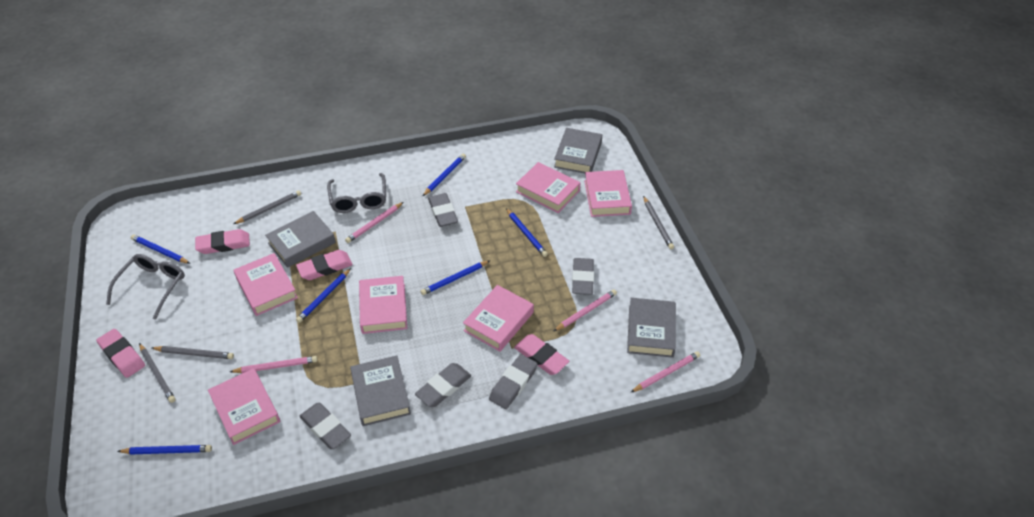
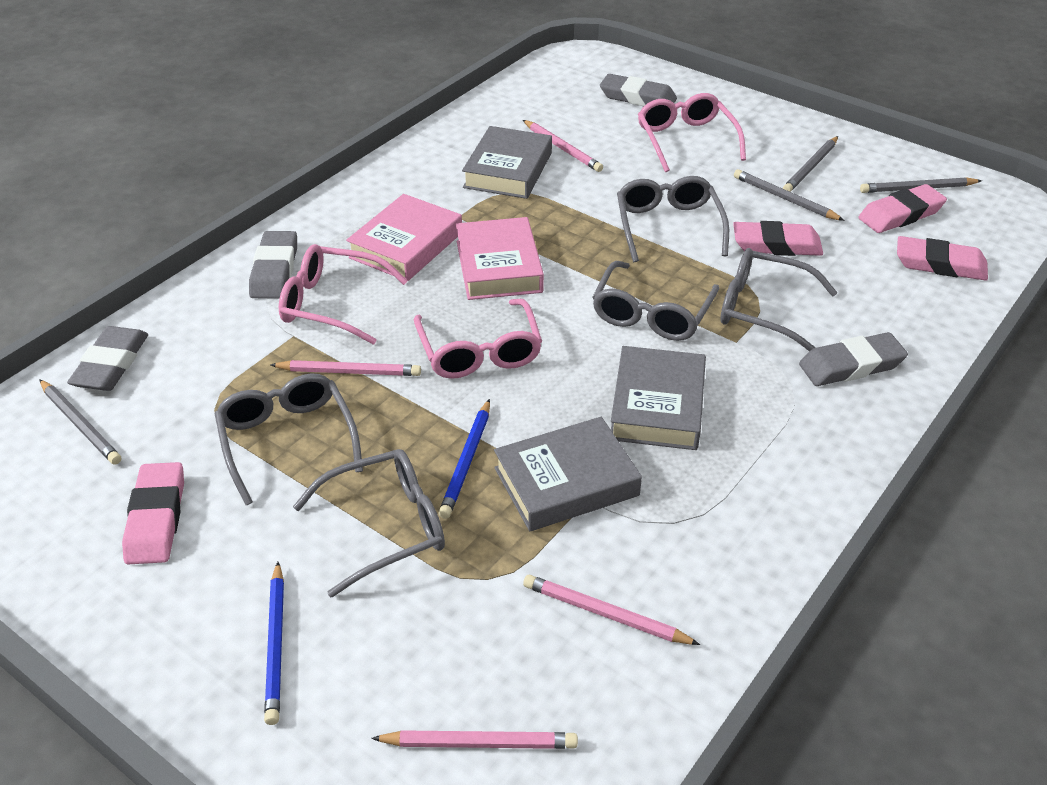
blue pencil: [117,445,212,455] [131,235,190,264] [296,268,351,323] [421,260,490,295] [423,154,466,196] [506,208,548,257] = 6 -> [264,562,284,725] [439,399,490,519] = 2
grey book: [265,211,336,268] [350,356,411,426] [554,128,602,173] [627,298,676,358] = 4 -> [462,126,552,199] [494,417,642,531] [611,346,706,450] = 3
grey eraser: [300,403,351,449] [415,363,471,407] [428,193,458,227] [489,354,538,409] [572,258,594,295] = 5 -> [67,326,148,391] [249,231,297,299] [600,74,677,106] [799,332,908,386] = 4
grey glasses: [106,254,185,320] [327,173,386,213] = 2 -> [215,373,363,505] [293,449,445,597] [592,261,719,341] [617,176,729,262] [720,248,838,352] = 5
pink book: [208,368,280,445] [233,253,298,316] [359,276,407,334] [463,285,534,352] [516,162,581,213] [584,170,632,217] = 6 -> [346,194,462,281] [456,217,544,300] = 2
pink glasses: none = 0 -> [279,244,408,345] [414,299,542,379] [638,93,746,172] = 3

